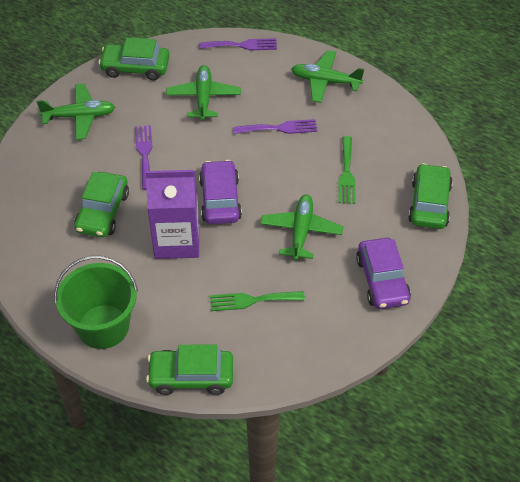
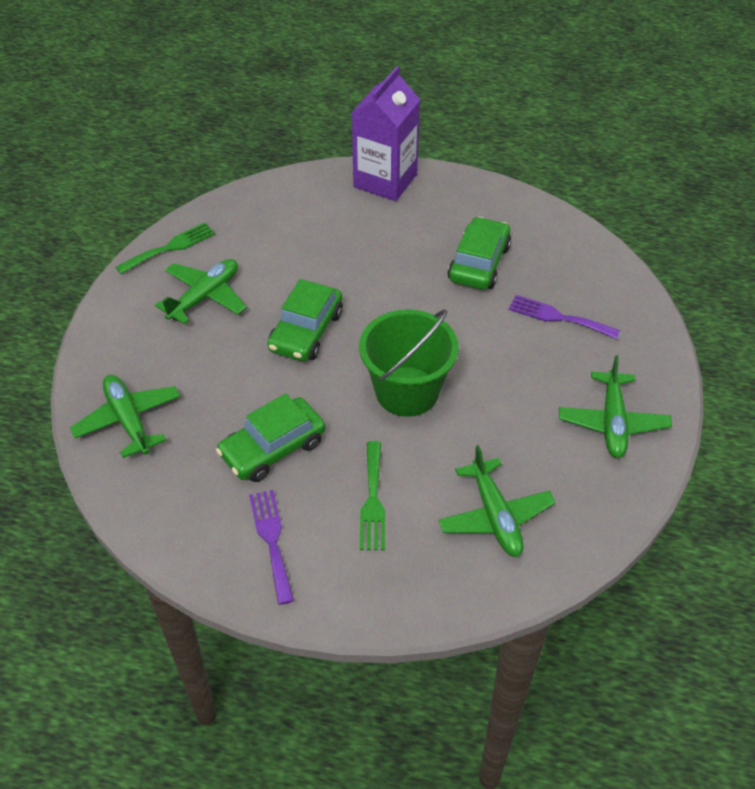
green car: [74,172,129,237] [99,37,170,80] [146,345,233,395] [408,163,453,229] = 4 -> [216,393,325,482] [267,279,343,361] [448,217,511,290] = 3
purple car: [199,160,242,224] [356,238,411,309] = 2 -> none = 0
purple fork: [135,125,153,190] [199,38,277,50] [234,119,317,134] = 3 -> [249,490,294,605] [509,295,620,339] = 2

